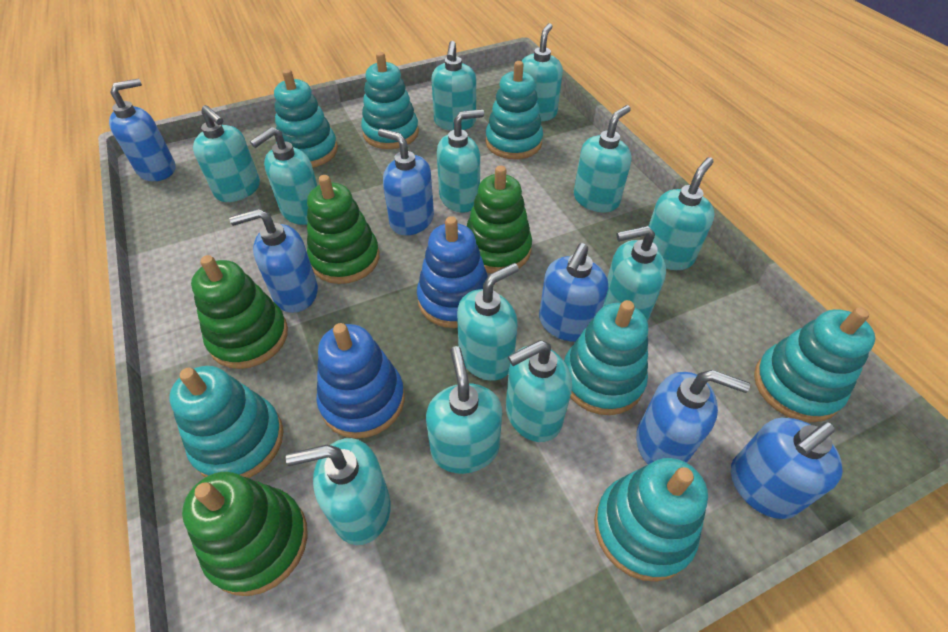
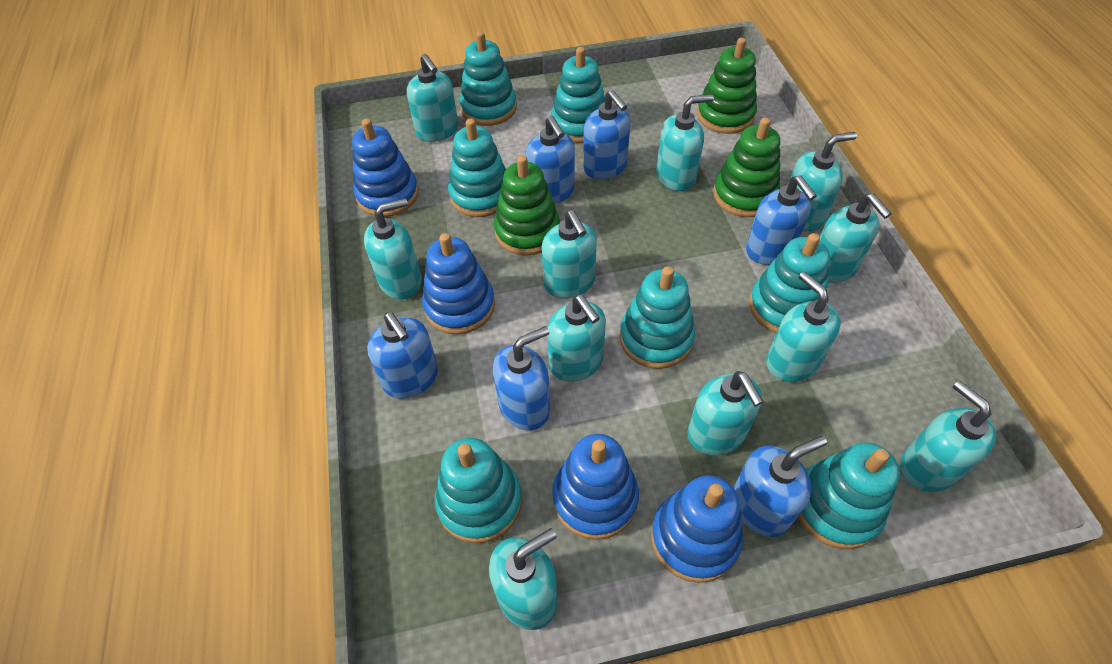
blue stacking toy: [316,323,405,438] [417,216,488,328] = 2 -> [352,119,419,217] [422,233,495,335] [552,434,639,540] [651,475,743,583] = 4
green stacking toy: [182,472,308,596] [191,255,288,369] [307,175,379,284] [467,166,532,274] = 4 -> [494,155,560,256] [697,38,757,134] [713,118,780,217] = 3
turquoise soap dispenser: [193,105,260,202] [250,127,317,225] [286,438,391,545] [426,346,502,474] [431,41,476,131] [437,109,484,213] [457,263,519,381] [506,340,572,442] [522,23,563,121] [574,105,632,212] [603,226,666,322] [648,157,715,270] = 12 -> [364,198,422,299] [407,54,458,142] [489,528,558,630] [542,210,597,298] [547,295,606,382] [656,94,714,191] [687,371,764,456] [766,272,841,382] [788,132,857,231] [820,193,892,283] [900,381,996,492] = 11

